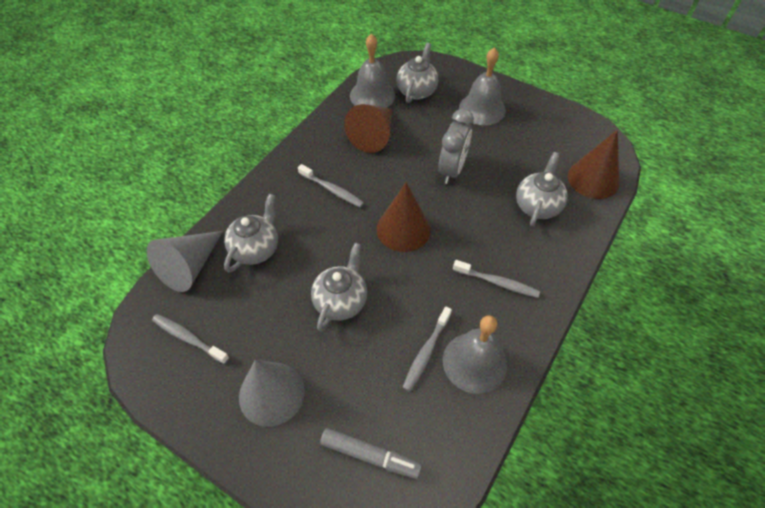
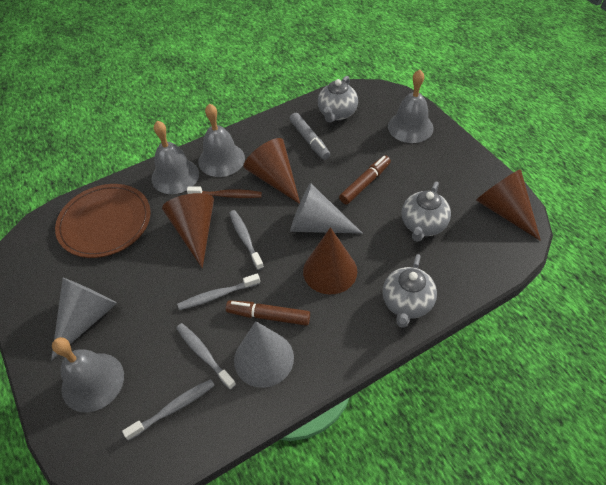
brown cone: [344,104,392,153] [377,182,431,252] [568,130,619,199] = 3 -> [162,193,214,268] [243,138,300,204] [303,227,357,295] [476,169,541,241] = 4
brown marker: none = 0 -> [226,300,310,326] [339,155,391,205] = 2
brown plate: none = 0 -> [55,184,151,258] = 1
brown toothbrush: none = 0 -> [187,186,262,198] = 1
grey bell: [350,34,395,108] [443,315,507,394] [459,47,506,125] = 3 -> [52,337,124,413] [151,121,199,194] [198,103,245,177] [388,69,434,143] = 4
grey clock: [438,109,474,184] = 1 -> none = 0
grey cone: [146,231,223,292] [239,360,305,427] = 2 -> [51,278,117,361] [234,321,294,388] [290,183,363,234] = 3
grey teapot: [224,194,278,273] [311,243,367,331] [396,43,439,103] [516,152,568,226] = 4 -> [318,76,358,123] [382,254,437,328] [402,182,451,242] = 3

